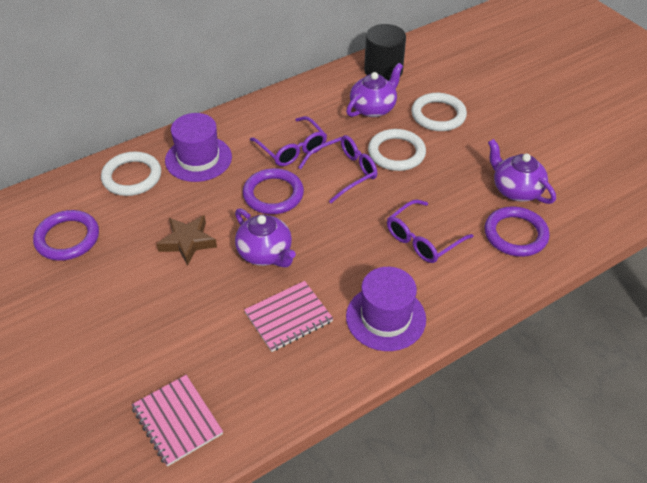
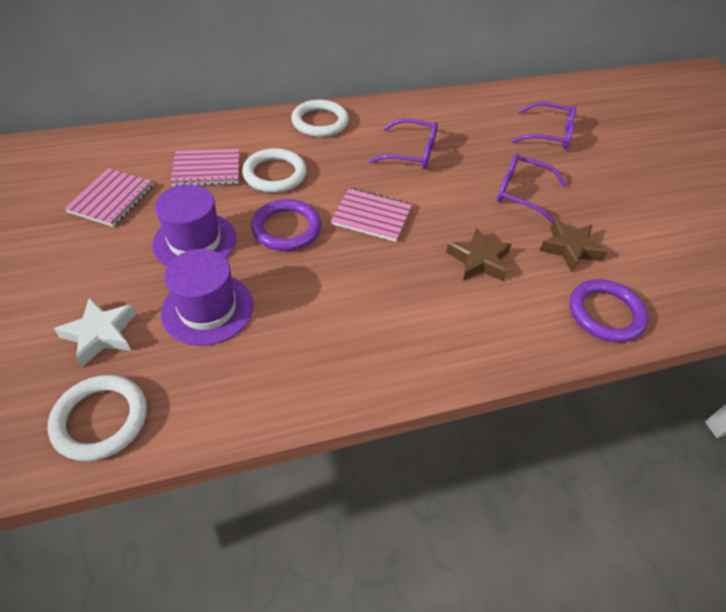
black cylinder: [364,24,406,81] = 1 -> none = 0
brown star: [157,215,217,266] = 1 -> [446,227,512,281] [539,219,608,272] = 2
pink notebook: [131,375,223,467] [244,281,333,352] = 2 -> [64,168,154,227] [171,149,239,186] [331,188,412,242] = 3
purple ring: [33,210,99,261] [243,168,304,214] [484,206,550,257] = 3 -> [251,199,321,251] [569,279,648,343] = 2
purple teapot: [235,208,296,267] [346,63,403,117] [488,139,556,204] = 3 -> none = 0
white star: none = 0 -> [54,297,137,367] = 1

